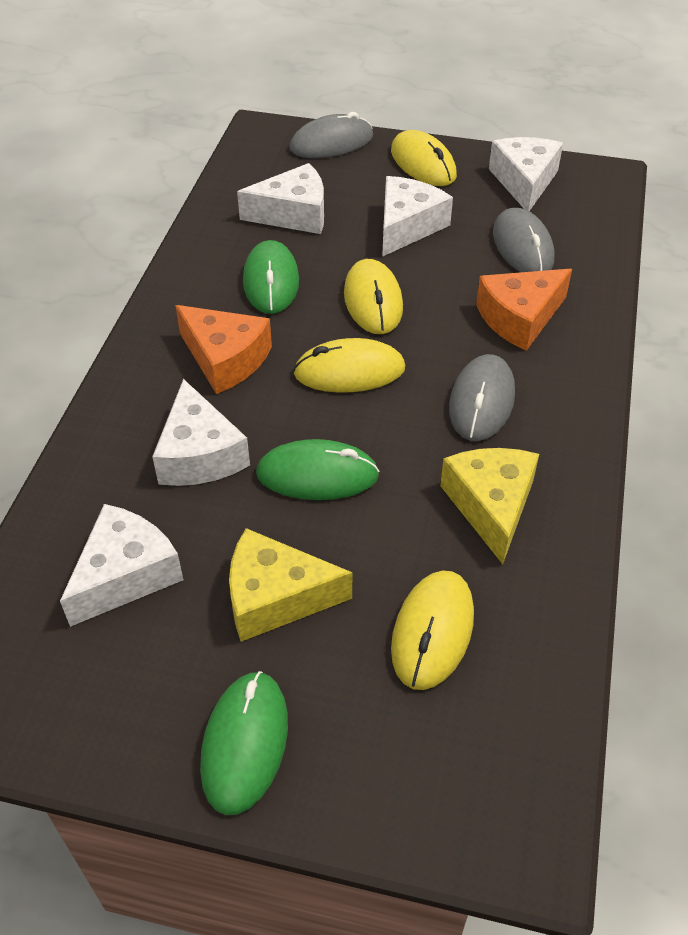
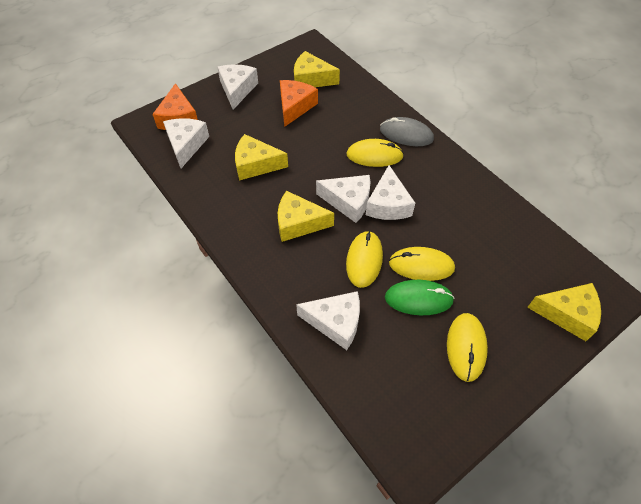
green mouse: [200,671,288,815] [243,240,299,314] [256,439,379,500] = 3 -> [385,280,455,315] = 1
grey mouse: [290,112,373,158] [449,354,515,441] [493,208,555,272] = 3 -> [380,117,434,146] = 1
yellow cheese: [229,528,352,642] [440,448,539,564] = 2 -> [235,134,288,180] [278,191,334,242] [294,51,340,87] [527,283,601,341] = 4

